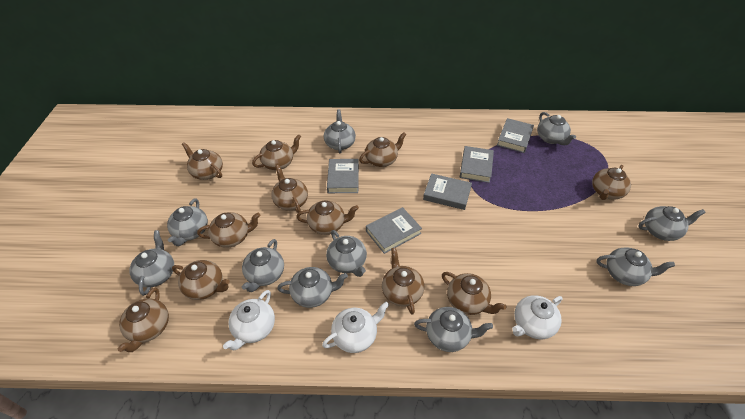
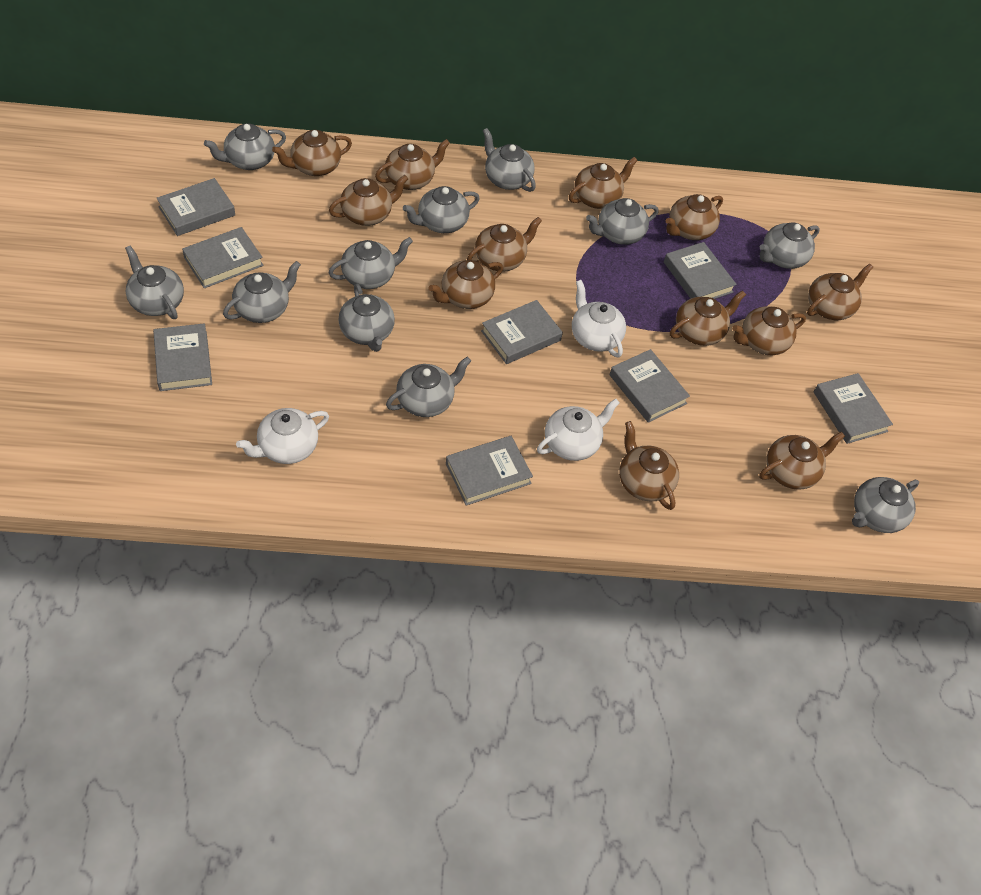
brown teapot: [118,288,169,352] [172,260,230,300] [182,142,223,180] [197,212,260,248] [252,134,301,170] [271,165,308,213] [296,201,359,235] [359,132,407,167] [382,247,424,315] [442,272,507,315] [592,165,631,200] = 11 -> [272,130,352,176] [329,175,408,226] [375,139,450,190] [429,260,503,309] [467,217,542,272] [569,157,638,209] [619,421,679,510] [666,194,723,240] [670,290,746,346] [732,306,806,355] [759,431,845,490] [807,263,873,320] = 12
grey book: [327,159,359,193] [366,207,422,254] [423,173,472,210] [460,146,494,183] [497,118,534,153] = 5 -> [153,323,212,391] [156,178,235,236] [182,227,263,288] [446,436,533,506] [481,300,563,364] [610,349,690,423] [664,242,737,299] [814,373,893,444] = 8
grey teapot: [129,230,174,296] [167,198,208,246] [242,239,284,292] [277,267,348,308] [324,109,356,154] [326,230,367,277] [414,307,493,352] [537,112,576,145] [596,247,675,286] [638,206,706,241] = 10 -> [125,245,184,319] [204,123,286,170] [223,261,301,323] [328,237,413,289] [338,284,395,352] [386,357,471,417] [403,186,480,233] [483,128,536,192] [586,198,659,245] [760,222,820,269] [852,477,919,533] = 11

